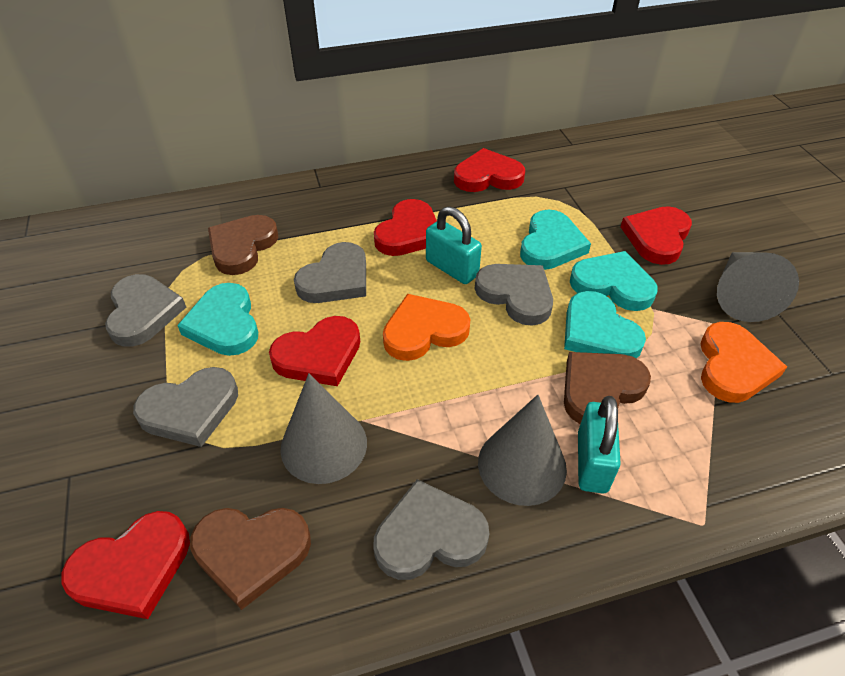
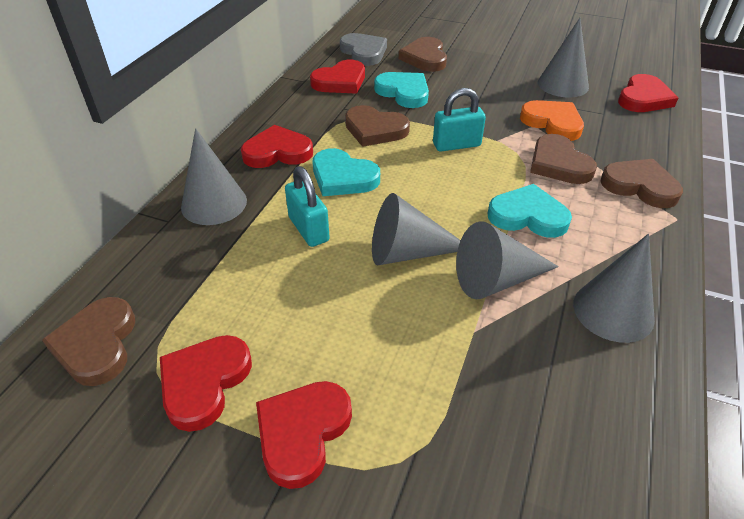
brown heart: [190,508,311,610] [208,215,278,275] [564,352,651,424] = 3 -> [42,297,135,386] [345,105,410,147] [399,37,447,72] [530,134,597,184] [600,159,683,208] = 5
grey cone: [280,373,367,484] [478,395,567,506] [717,252,799,322] = 3 -> [181,128,247,225] [372,193,461,265] [456,222,559,300] [538,18,589,97] [573,234,655,343] = 5
grey heart: [105,274,186,347] [133,367,238,447] [294,242,366,303] [373,479,489,580] [475,264,553,326] = 5 -> [340,33,387,66] = 1
orange heart: [383,294,470,361] [700,322,787,403] = 2 -> [520,100,584,141] = 1
turquoise heart: [177,283,258,356] [520,210,591,270] [564,291,646,358] [570,251,657,311] = 4 -> [312,148,380,196] [374,72,429,108] [488,184,572,238] = 3

